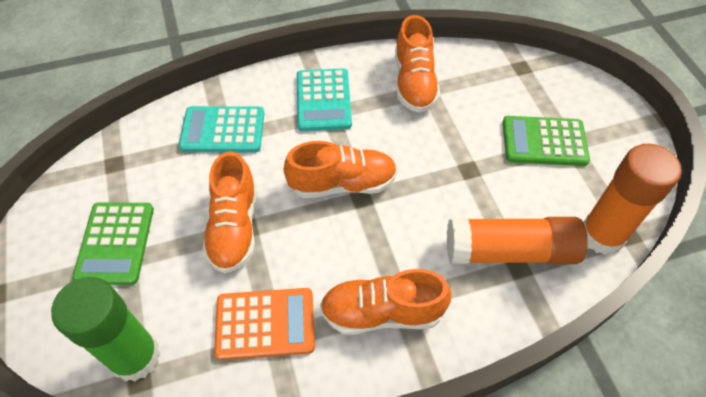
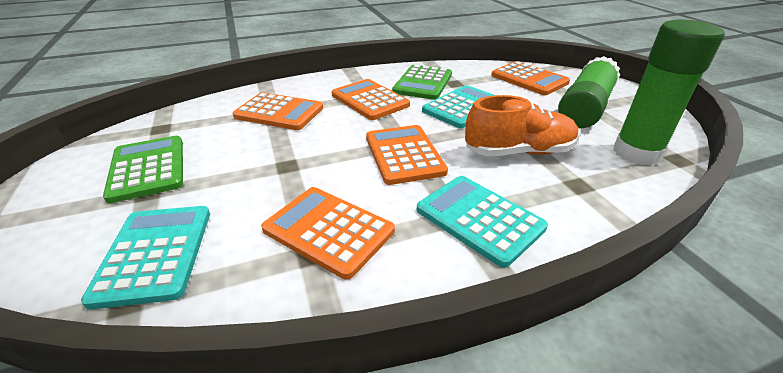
green glue stick: [51,277,161,381] = 1 -> [558,56,620,128] [613,19,725,166] = 2
orange calculator: [214,288,315,360] = 1 -> [233,92,323,130] [261,187,395,280] [332,79,410,120] [366,125,448,185] [491,61,570,95] = 5
orange glue stick: [447,217,588,264] [584,144,682,255] = 2 -> none = 0
orange shoe: [203,151,257,273] [284,141,397,198] [320,269,452,334] [395,15,440,113] = 4 -> [465,95,579,156] = 1
turquoise calculator: [179,106,264,152] [297,68,352,131] = 2 -> [81,206,210,310] [417,176,548,268] [422,85,494,128] = 3

